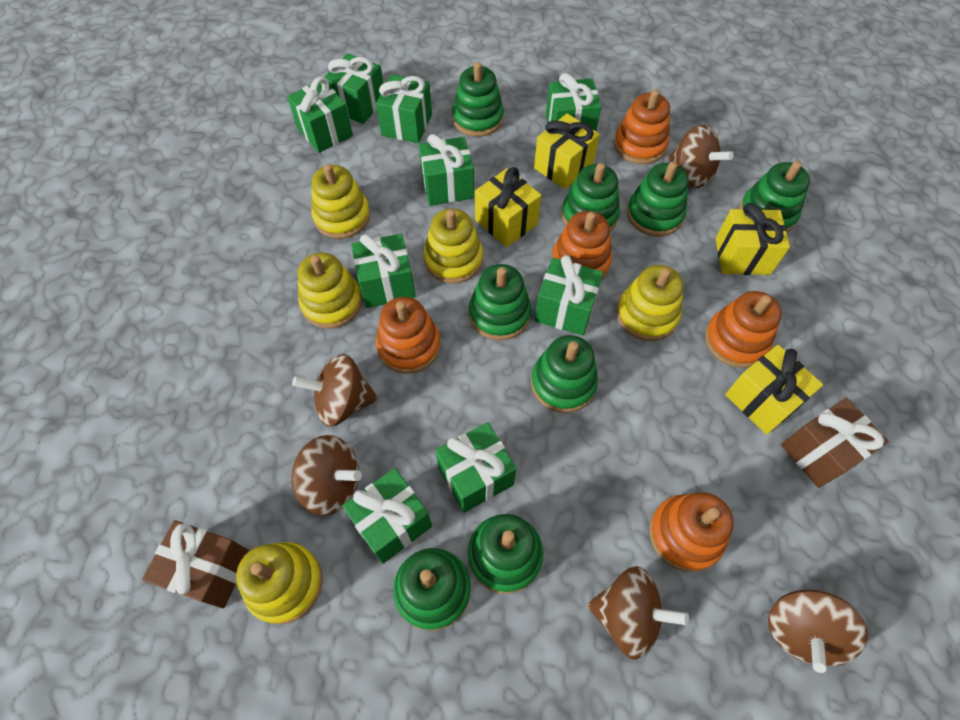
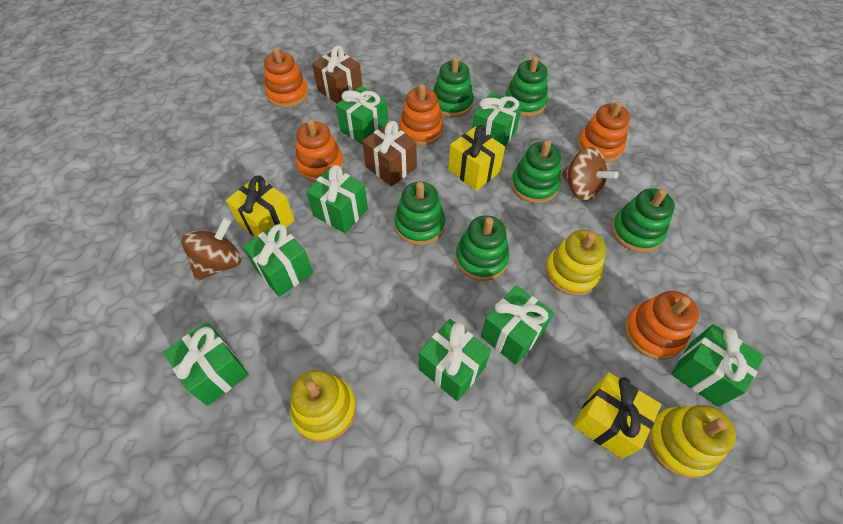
brown spinning top: [292,354,378,427] [292,435,362,515] [587,566,689,660] [668,125,734,188] [768,590,868,673] = 5 -> [182,217,241,281] [561,147,619,201] = 2
green gift: [287,77,353,153] [325,53,384,124] [342,468,432,564] [351,234,416,308] [376,74,432,143] [419,134,474,206] [435,422,517,513] [535,255,603,336] [546,73,601,131] = 9 -> [163,322,249,406] [243,223,313,297] [306,165,368,233] [336,86,388,145] [419,319,491,401] [472,92,522,146] [481,285,554,365] [671,324,765,407] = 8
green stacking toy: [393,548,471,631] [452,62,504,137] [468,514,544,594] [469,264,531,340] [531,335,598,413] [562,163,620,232] [627,162,688,237] [739,161,810,233] = 8 -> [394,182,445,245] [433,57,474,118] [455,215,509,281] [505,56,548,117] [511,141,561,203] [611,188,675,252] = 6
yellow gift: [475,167,541,247] [534,113,600,189] [715,203,790,275] [725,345,823,434] = 4 -> [226,175,294,237] [448,125,505,191] [573,372,661,459] = 3
yellow stacking toy: [236,542,323,624] [298,252,362,328] [311,164,370,239] [423,209,483,284] [617,265,683,341] = 5 -> [290,370,356,442] [545,230,606,296] [647,405,736,479] = 3

